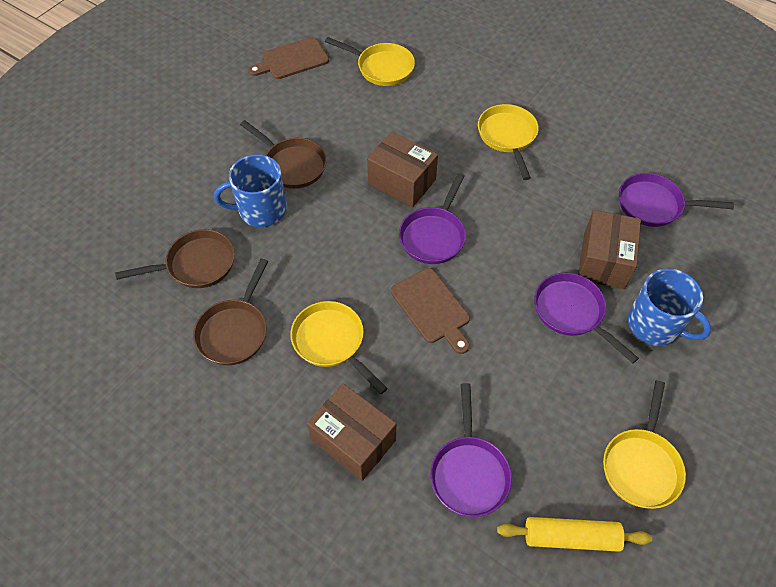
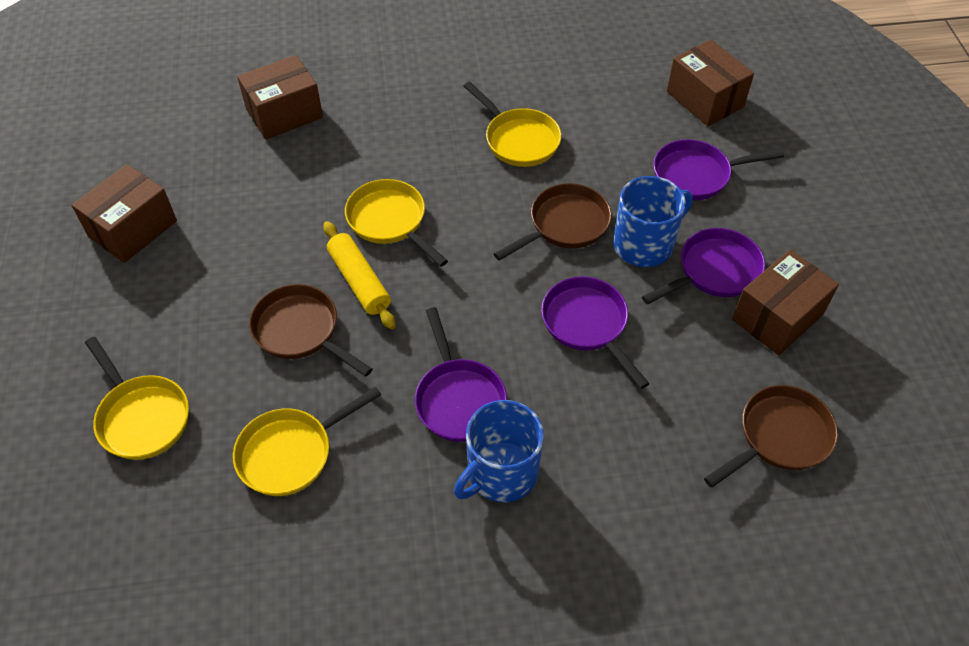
brown box: [307,383,396,481] [367,132,438,207] [578,210,641,289] = 3 -> [71,164,177,263] [237,55,323,140] [667,39,754,126] [732,249,839,355] = 4
brown cutting board: [248,37,329,79] [391,268,470,354] = 2 -> none = 0

